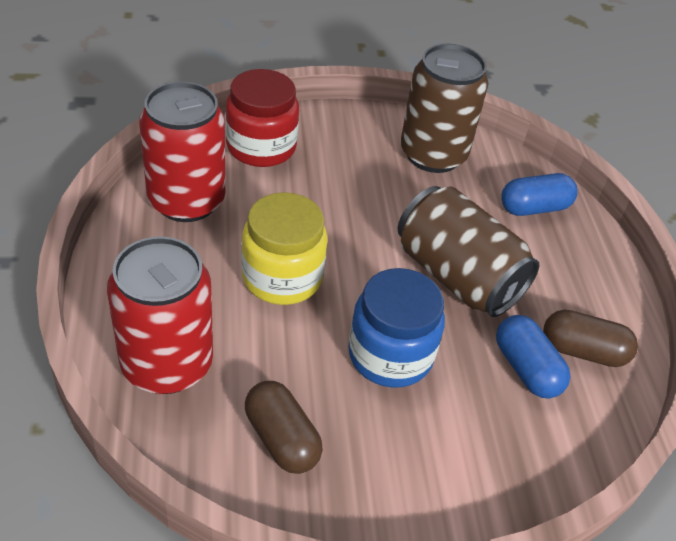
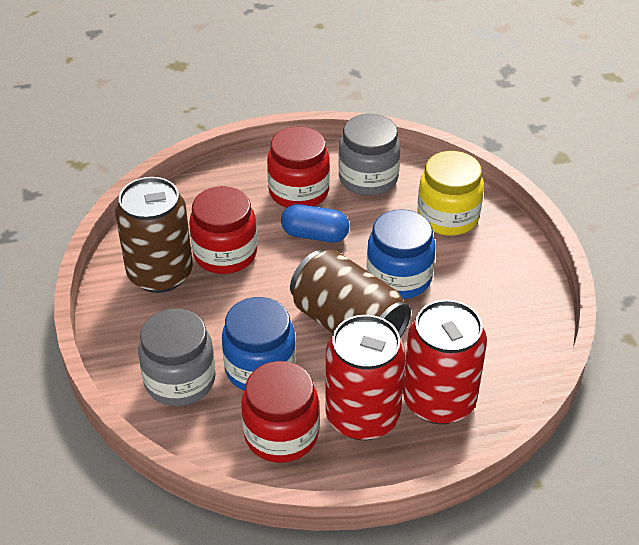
blue capsule: [496,315,570,398] [501,173,578,216] = 2 -> [281,204,349,242] = 1
blue jar: [348,268,445,388] = 1 -> [222,297,296,391] [366,209,435,299] = 2
brown capsule: [245,381,323,474] [543,310,638,367] = 2 -> none = 0
grey jar: none = 0 -> [138,309,216,406] [338,114,401,196] = 2
red jar: [225,69,299,167] = 1 -> [189,186,257,274] [241,361,319,463] [267,127,330,208] = 3

